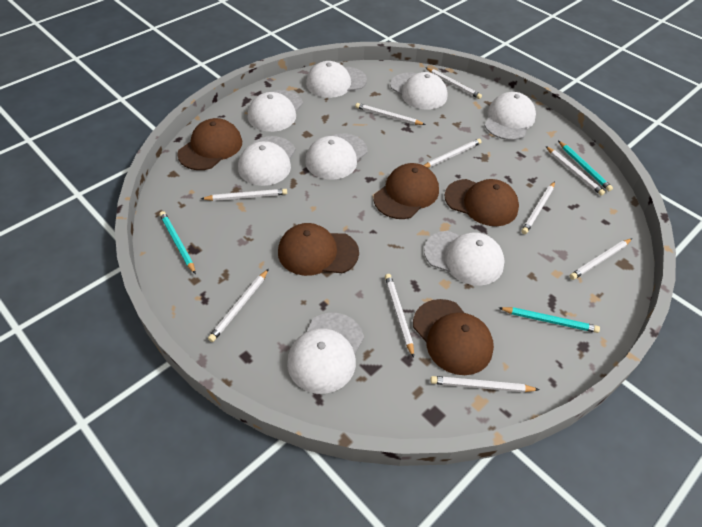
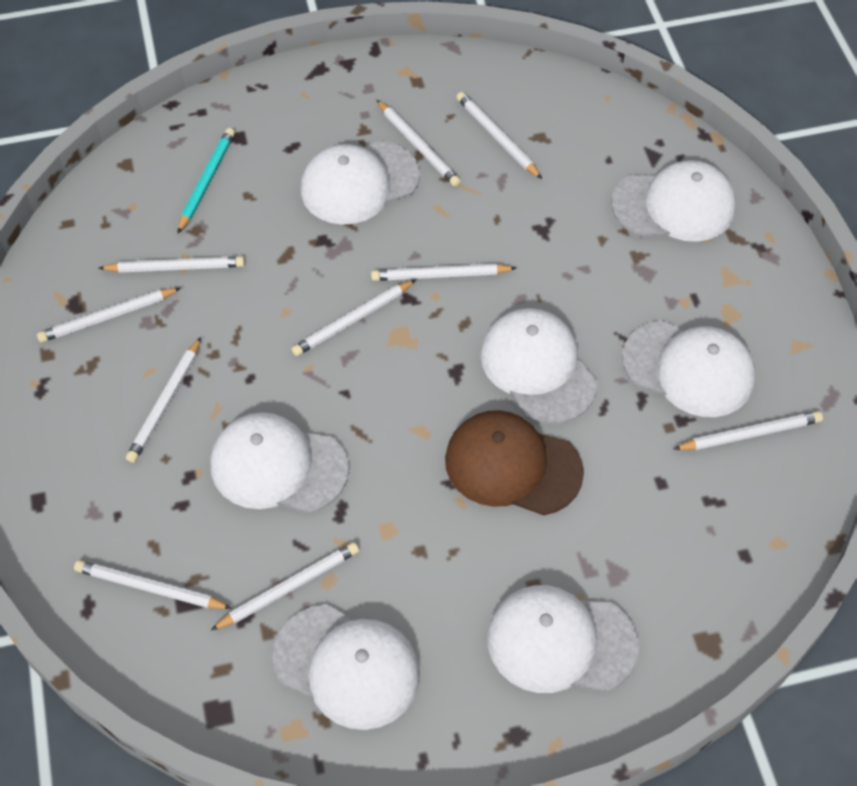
brown cap: [177,118,242,170] [278,223,359,276] [374,163,439,219] [413,299,494,375] [445,179,519,226] = 5 -> [445,410,584,515] = 1
turquoise pencil: [159,211,196,274] [499,307,600,333] [558,141,613,191] = 3 -> [177,128,235,234] = 1
white cap: [238,136,295,186] [248,90,303,132] [287,313,364,394] [305,133,367,180] [306,61,367,98] [390,72,448,109] [424,231,505,286] [484,92,536,140] = 8 -> [210,412,349,513] [273,604,420,730] [301,141,420,225] [480,308,597,424] [487,585,639,693] [611,160,736,242] [622,321,756,417] = 7

